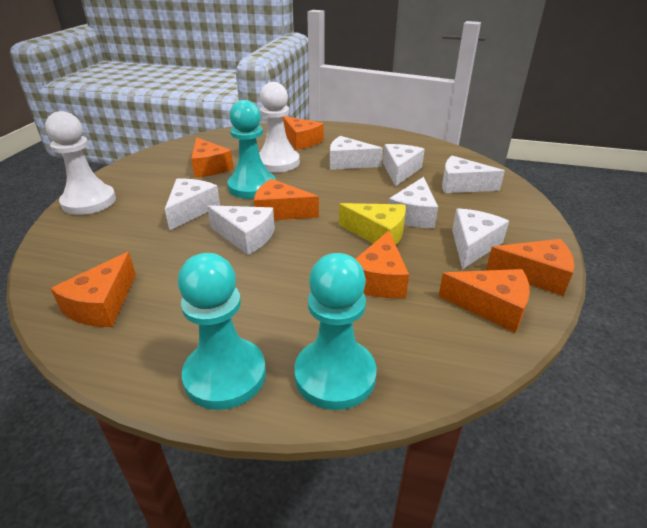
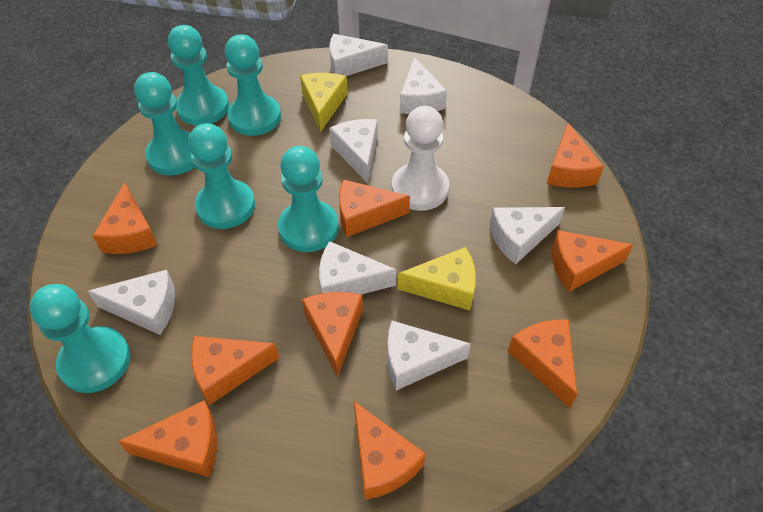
orange cheese: [50,252,136,327] [191,137,233,178] [254,179,319,220] [283,116,323,150] [355,231,409,298] [439,269,530,333] [486,239,574,296] = 7 -> [93,182,157,254] [118,400,217,477] [191,336,279,405] [302,292,363,377] [339,179,410,237] [354,401,426,500] [508,320,577,408] [547,123,604,188] [552,230,633,292] = 9
turquoise pawn: [178,253,266,410] [228,100,276,199] [294,253,377,410] = 3 -> [29,284,131,393] [134,72,194,175] [168,25,229,126] [188,123,255,229] [225,34,281,136] [278,146,339,252] = 6
white pawn: [45,111,116,215] [259,82,300,172] = 2 -> [392,106,449,211] = 1
yellow cheese: [339,203,406,245] = 1 -> [300,73,347,132] [398,247,476,310] = 2

